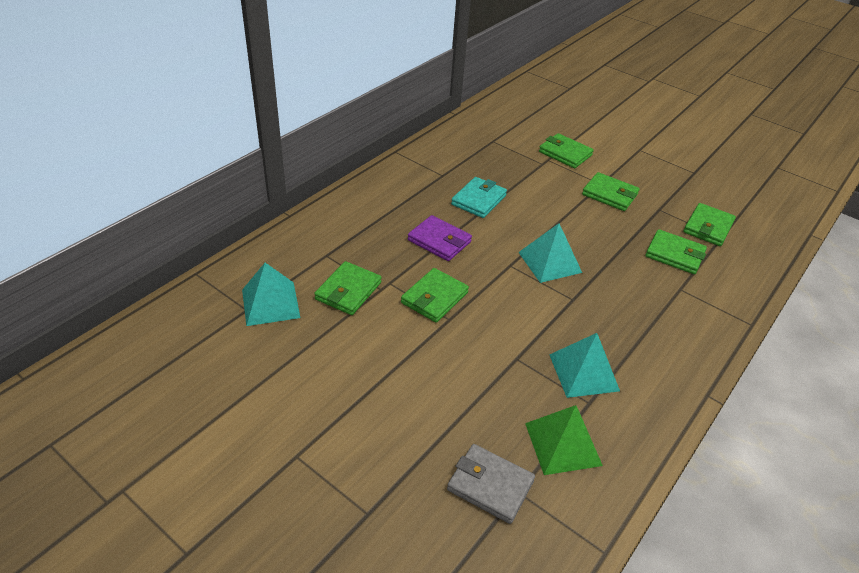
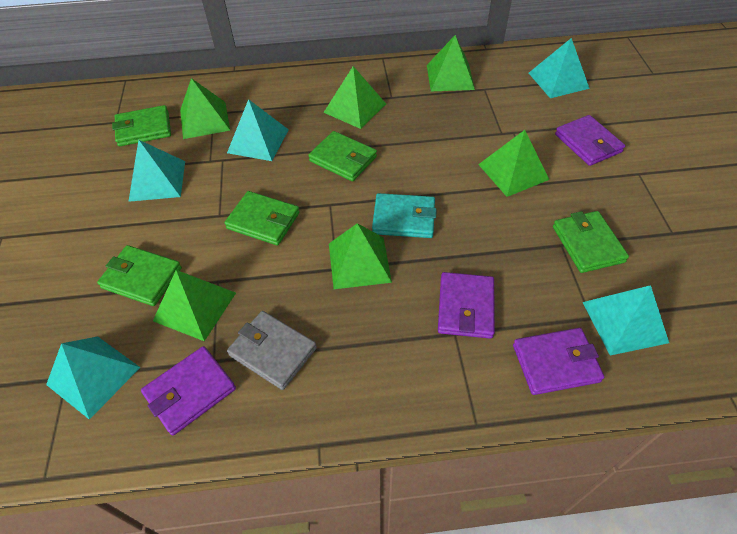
green pyramid: [525,405,603,475] = 1 -> [153,270,236,341] [180,78,230,139] [323,66,386,129] [329,223,392,289] [427,35,475,91] [478,130,550,197] = 6
green wallet: [314,261,382,315] [401,268,469,323] [539,133,594,168] [582,172,640,211] [645,229,707,274] [683,203,736,246] = 6 -> [97,245,182,306] [112,105,171,146] [224,191,299,246] [308,131,377,181] [553,211,629,273] = 5
purple wallet: [408,215,472,261] = 1 -> [141,346,236,435] [438,272,495,339] [513,328,604,395] [555,115,625,166] = 4
turquoise pyramid: [242,263,300,326] [518,223,582,283] [549,333,620,398] = 3 -> [46,336,140,420] [128,140,185,202] [227,99,289,161] [529,38,590,98] [582,285,669,356] = 5

